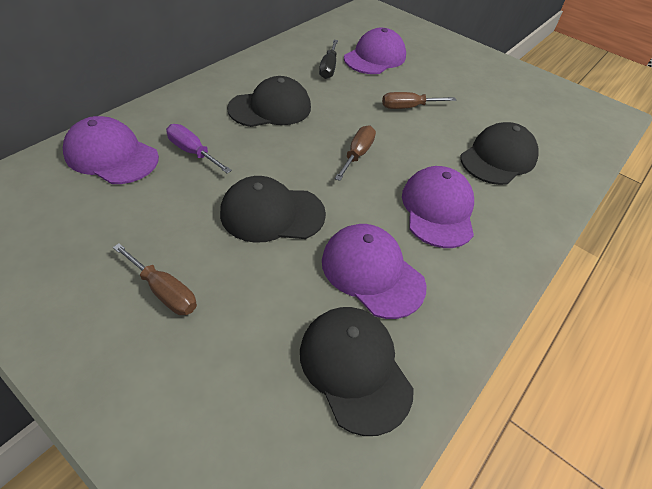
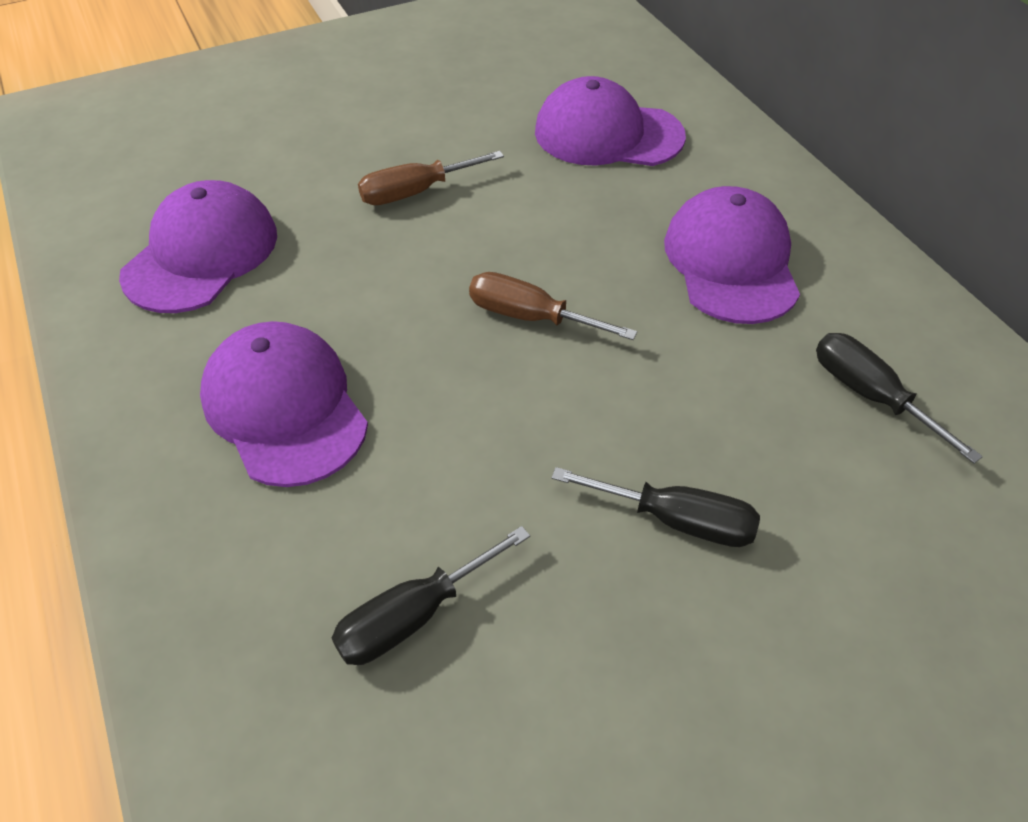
black cap: [220,176,326,243] [227,76,311,127] [300,307,414,436] [460,122,539,185] = 4 -> none = 0
black screwdriver: [319,40,338,79] = 1 -> [332,526,530,665] [552,467,760,547] [816,333,983,464] = 3
brown screwdriver: [113,243,197,315] [335,125,376,181] [382,92,456,109] = 3 -> [358,151,504,205] [469,272,637,340] = 2
purple screwdriver: [166,124,232,173] = 1 -> none = 0

